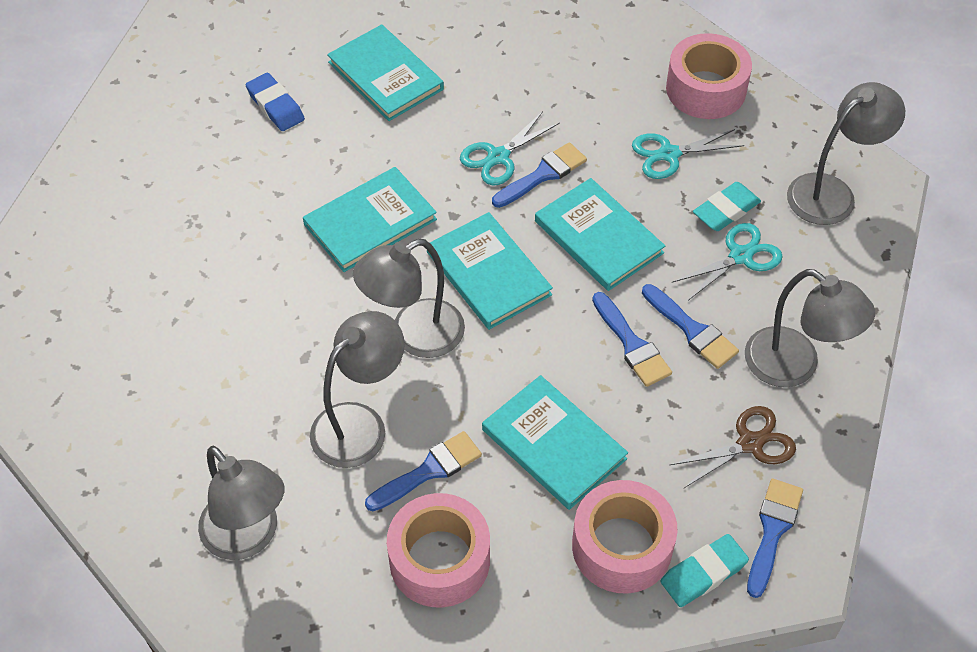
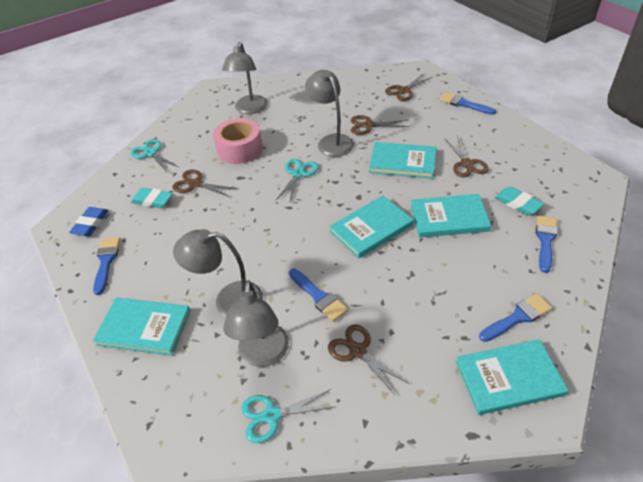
brown scissors: [670,406,796,488] = 1 -> [172,170,237,197] [328,324,409,396] [351,115,410,135] [385,73,432,101] [445,138,489,178] = 5
grey lamp: [198,446,284,560] [310,311,405,468] [353,239,465,358] [745,269,875,387] [787,82,905,225] = 5 -> [173,229,263,317] [222,42,268,114] [223,280,289,367] [305,70,354,157] = 4
pink tape: [387,493,490,607] [572,480,677,594] [666,33,752,119] = 3 -> [213,118,263,164] = 1

